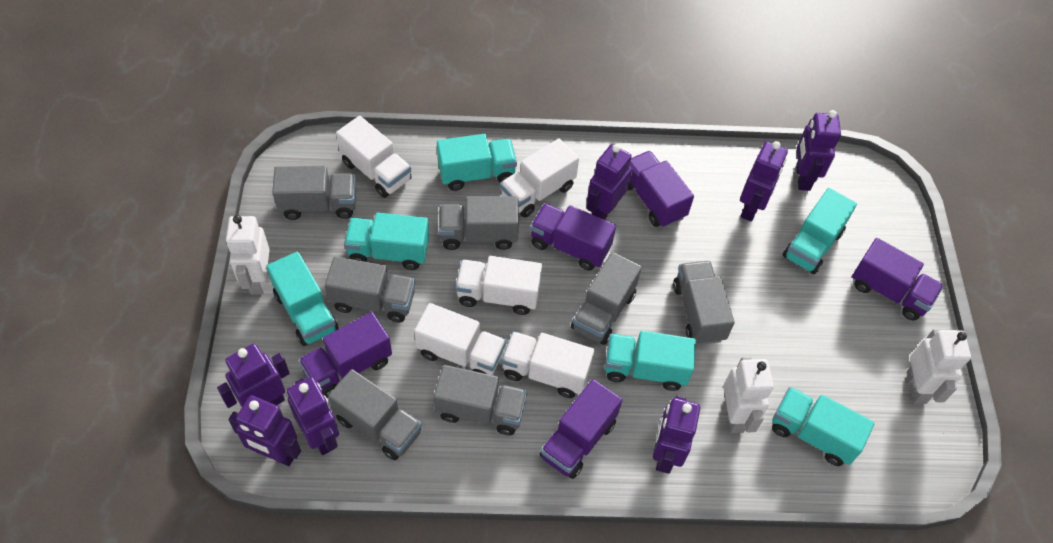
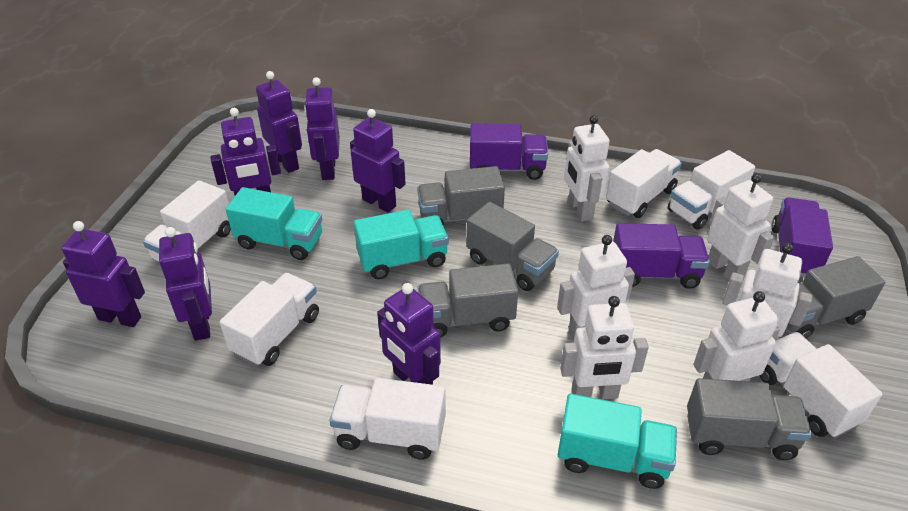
grey truck: [272,166,356,220] [325,257,415,322] [328,369,422,460] [434,365,527,435] [439,196,519,250] [571,252,642,345] [673,261,735,345] = 7 -> [417,166,505,225] [418,263,518,338] [467,202,559,291] [687,378,812,460] [787,256,885,338] = 5
purple truck: [298,312,392,398] [530,203,616,270] [540,379,622,479] [628,151,694,228] [852,238,944,321] = 5 -> [470,123,548,180] [613,223,710,289] [771,198,833,277] = 3
turquoise truck: [266,252,339,346] [344,212,429,270] [437,134,517,191] [605,331,696,391] [772,387,874,466] [783,188,857,274] = 6 -> [226,187,322,260] [354,210,449,279] [558,394,677,489] = 3
white robot: [226,215,270,295] [723,357,774,433] [907,329,971,404] = 3 -> [557,235,635,341] [560,296,649,399] [564,115,610,221] [693,291,780,382] [707,174,775,280] [722,243,813,341] = 6
white truck: [336,116,412,198] [414,303,506,375] [456,256,542,315] [500,139,579,218] [502,332,594,398] = 5 -> [143,180,231,261] [220,273,319,366] [330,378,446,460] [606,149,682,218] [668,150,755,230] [759,332,882,438] = 6

